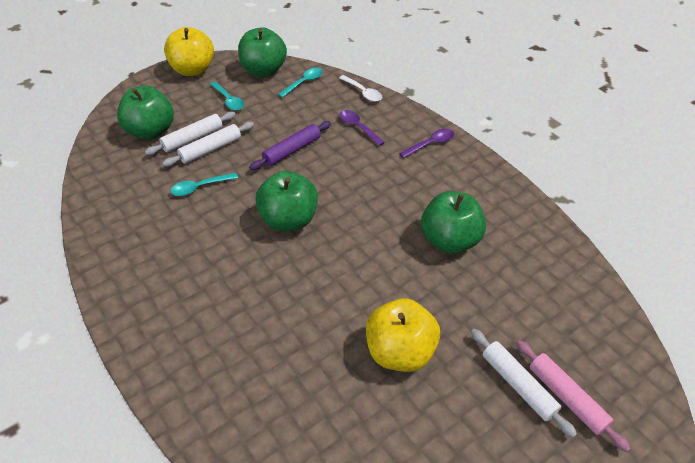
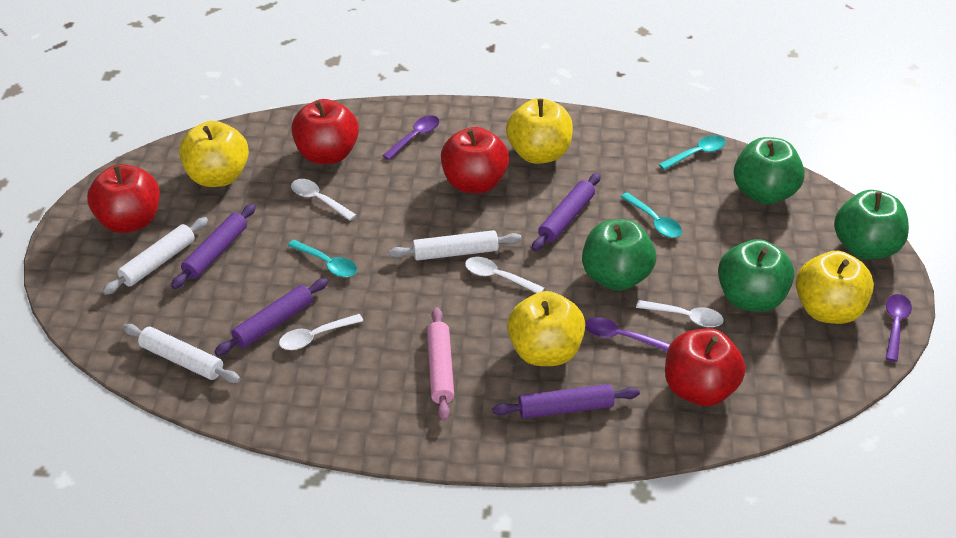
purple rolling pin: [249,121,331,170] = 1 -> [171,204,256,289] [214,278,328,356] [492,384,640,418] [532,173,601,251] = 4
purple spoon: [339,110,385,146] [399,129,454,158] = 2 -> [382,115,439,160] [585,317,670,351] [886,294,912,362] = 3
red apple: none = 0 -> [87,164,160,233] [291,99,359,164] [441,127,509,194] [665,329,746,406] = 4
white spoon: [339,75,382,102] = 1 -> [279,314,363,350] [291,179,356,221] [465,257,544,293] [636,300,724,327] = 4
yellow apple: [164,27,214,76] [366,298,440,372] = 2 -> [179,121,249,187] [506,98,573,164] [507,291,585,366] [796,251,874,324] = 4

